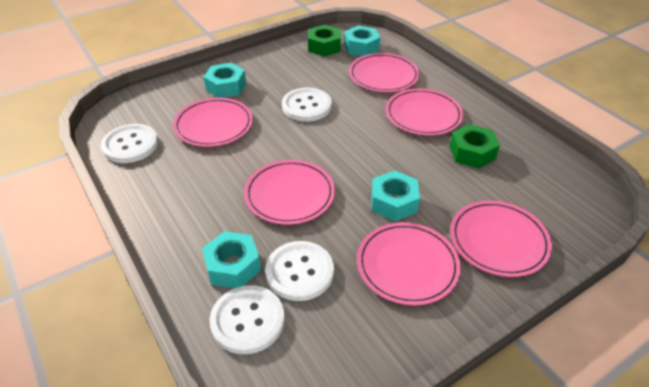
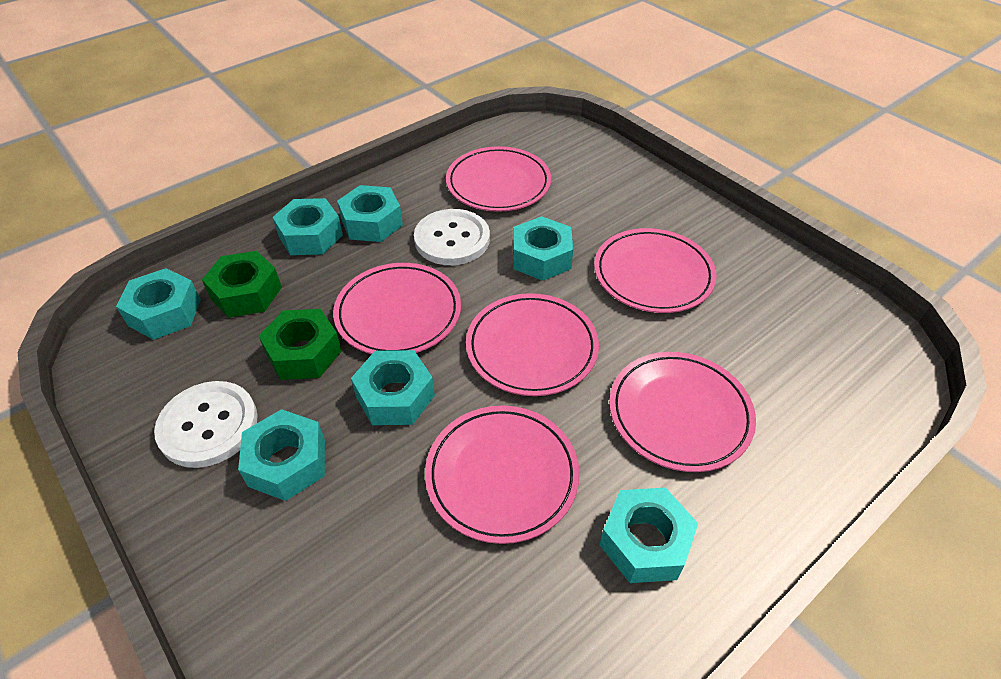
turquoise nut: [202,231,261,288] [204,63,246,98] [344,26,380,56] [371,170,420,222] = 4 -> [116,268,201,340] [238,409,325,501] [272,198,343,255] [337,185,403,242] [351,350,435,425] [513,216,573,281] [599,488,698,583] = 7
white button: [101,124,158,163] [210,285,285,354] [265,241,334,301] [282,88,332,122] = 4 -> [154,381,258,468] [414,209,490,265] = 2

